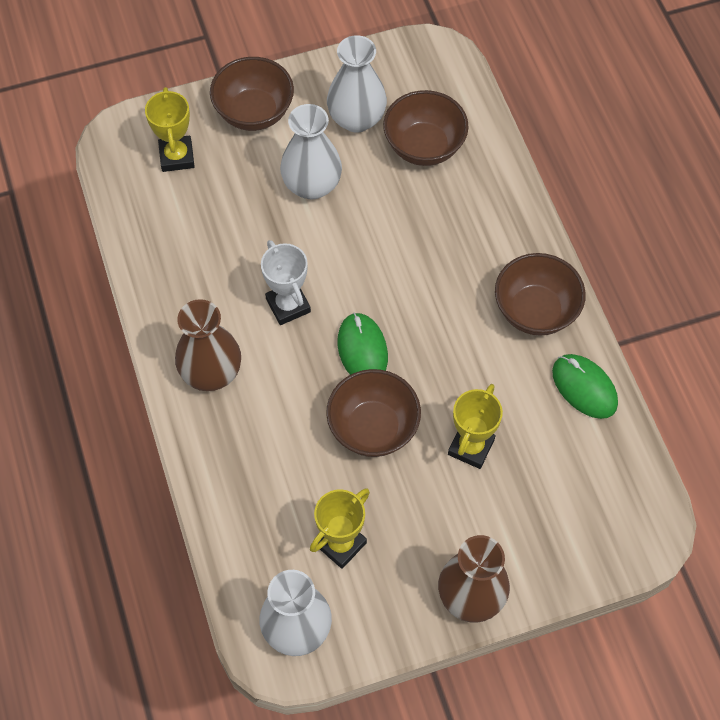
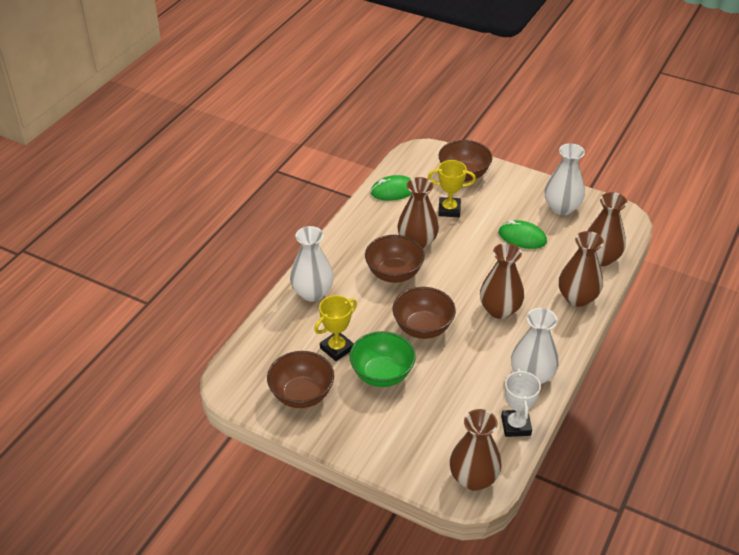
brown vase: [175,299,241,391] [438,535,510,623] = 2 -> [397,177,439,249] [450,409,502,491] [480,243,524,319] [559,231,604,307] [587,192,627,266] = 5
green bowl: none = 0 -> [349,331,416,387] = 1
yellow trophy: [145,87,195,172] [310,488,370,569] [448,384,503,469] = 3 -> [314,295,357,361] [428,160,476,217] = 2

